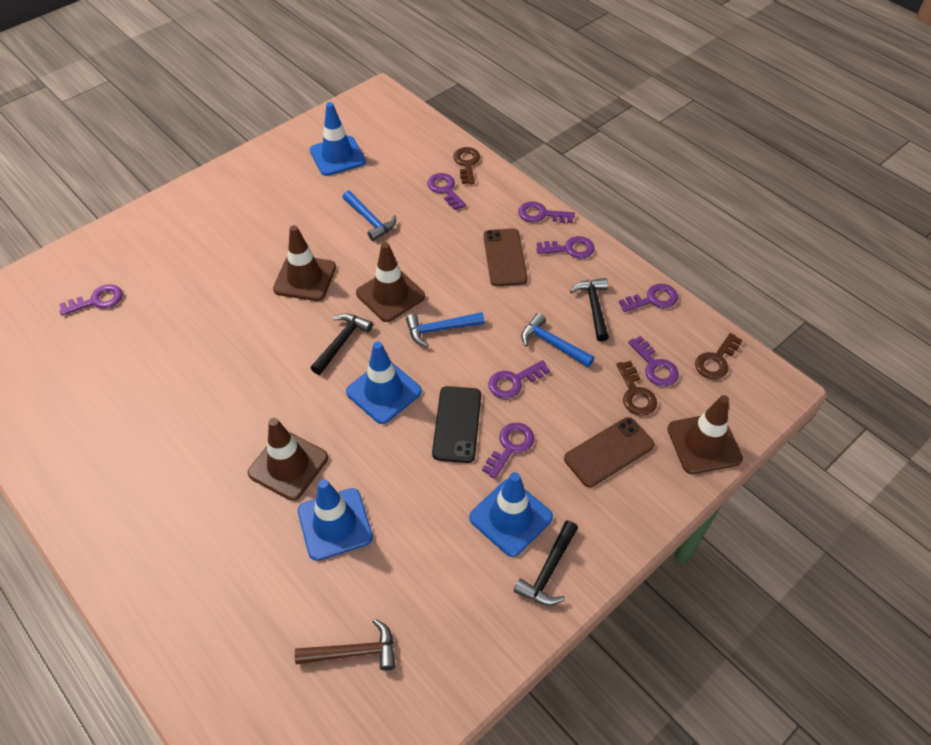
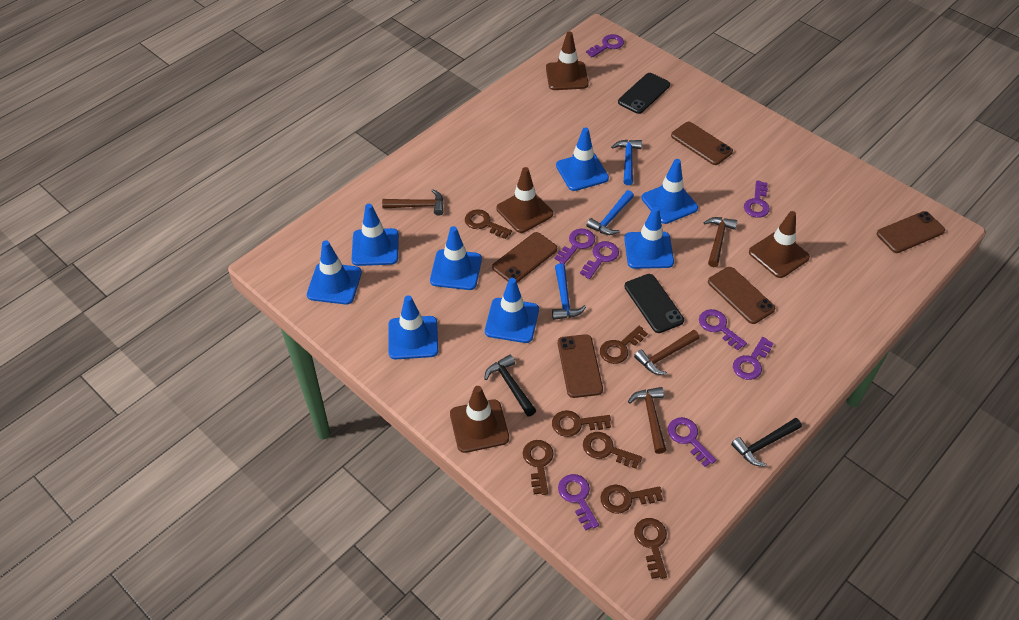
black hammer: [311,313,373,375] [514,520,578,606] [570,278,609,342] = 3 -> [484,355,537,417] [731,418,802,467] = 2
black phone: [432,386,481,463] = 1 -> [618,73,670,114] [625,274,684,333] = 2
blue traffic cone: [298,479,373,561] [310,102,366,176] [346,342,422,424] [469,472,553,557] = 4 -> [307,240,362,305] [352,204,399,266] [388,295,438,359] [430,226,482,290] [485,278,539,343] [556,127,609,191] [624,207,674,269] [641,159,698,224] = 8
brown hammer: [295,619,396,670] = 1 -> [382,189,443,216] [628,387,666,454] [634,330,700,375] [703,217,737,267] = 4
brown key: [453,147,480,184] [616,361,657,416] [695,333,743,379] = 3 -> [465,209,512,239] [523,440,553,495] [552,410,611,437] [583,432,642,469] [600,326,648,364] [600,484,663,514] [634,518,667,579] = 7
brown phone: [483,228,528,286] [564,417,655,487] = 2 -> [492,232,557,283] [558,334,603,398] [671,122,733,165] [708,267,775,324] [877,211,945,253] = 5

